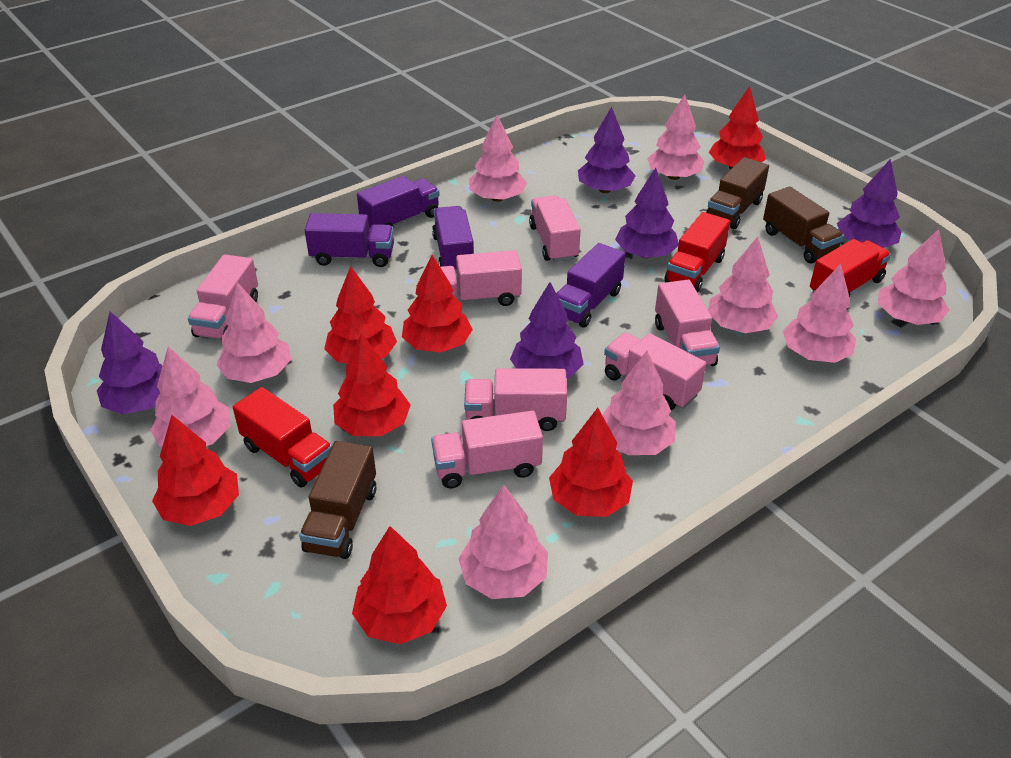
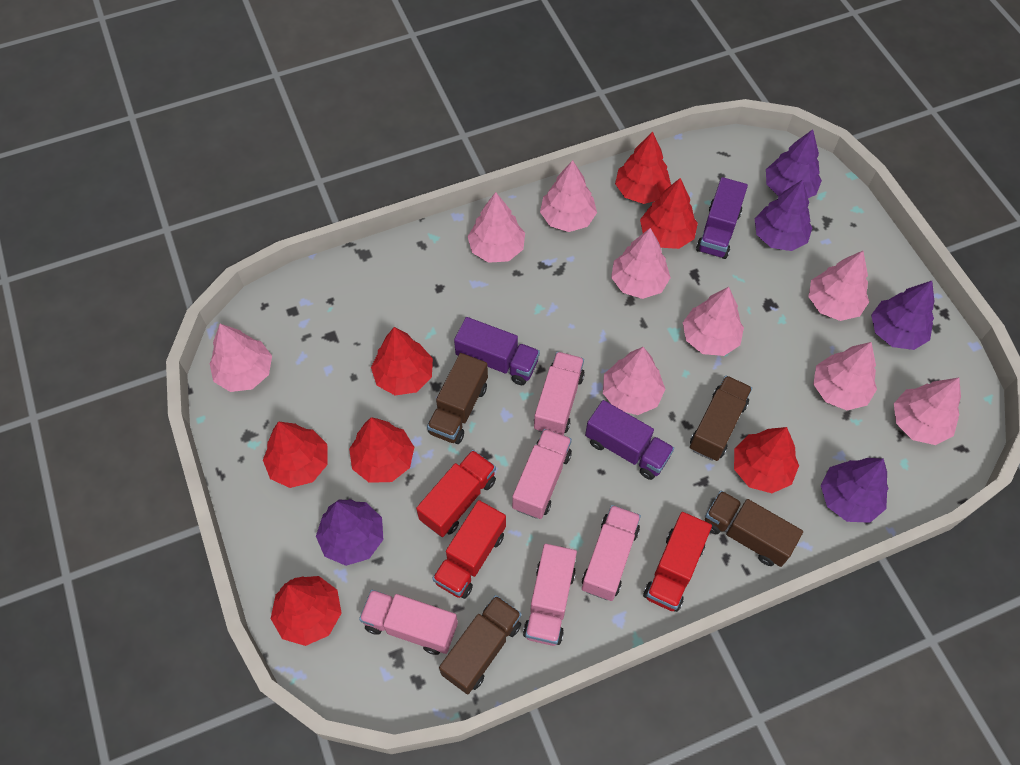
brown truck: [299,441,376,559] [706,157,769,229] [763,186,844,263] = 3 -> [427,353,488,444] [439,595,522,694] [690,376,752,461] [705,491,803,567] = 4
pink truck: [188,254,258,340] [431,410,543,488] [440,250,522,306] [464,368,567,431] [529,195,581,262] [604,332,706,410] [655,280,720,366] = 7 -> [359,590,458,655] [512,429,572,519] [523,544,577,646] [534,352,585,435] [582,505,641,601] = 5
purple truck: [305,213,394,267] [357,176,440,230] [432,206,474,273] [556,243,626,328] = 4 -> [454,317,540,385] [585,400,674,480] [696,177,748,259] = 3

